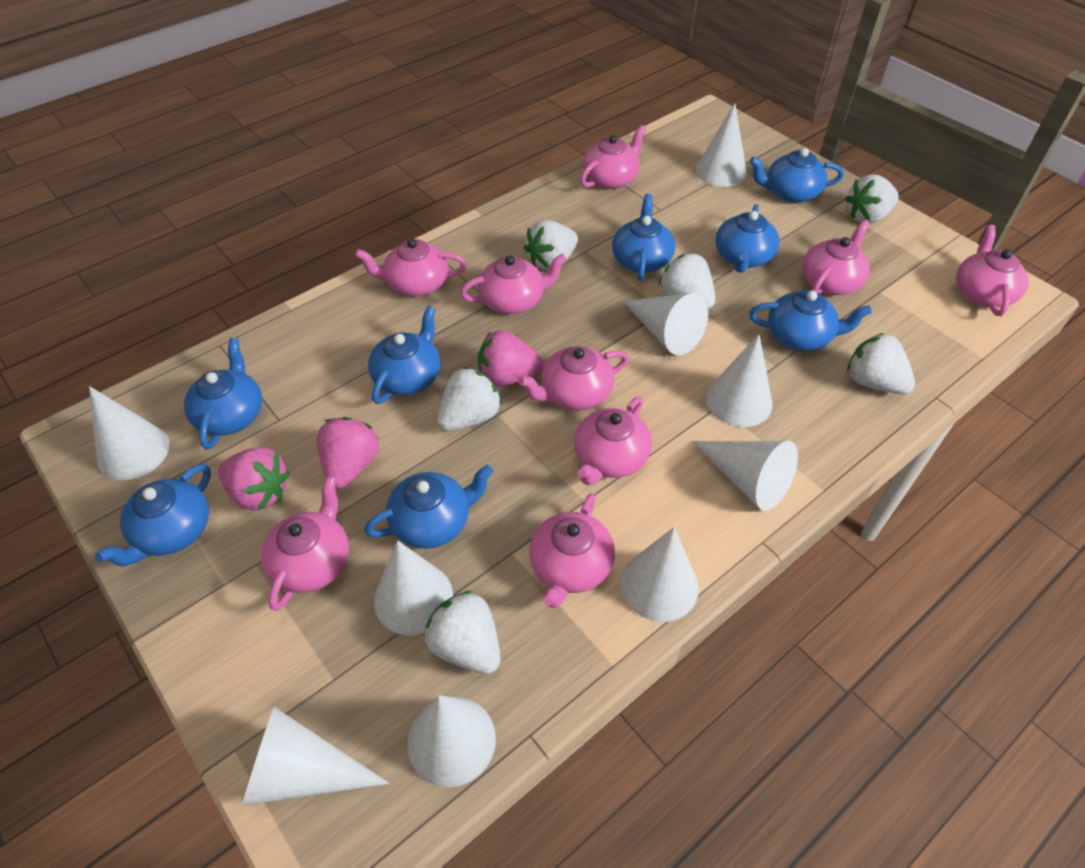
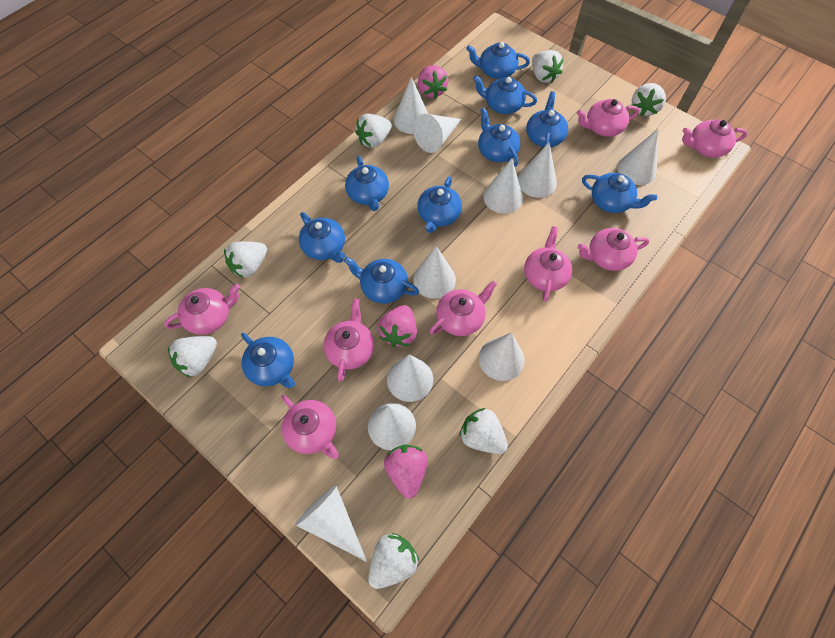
blue teapot: [95,464,211,566] [184,338,262,450] [364,464,494,549] [368,305,440,404] [612,194,675,280] [716,204,779,273] [749,290,872,351] [750,148,844,203] = 8 -> [241,333,295,388] [299,212,345,263] [344,257,419,304] [345,156,389,211] [417,176,462,233] [466,42,530,79] [473,75,537,114] [478,108,520,167] [526,91,568,149] [582,173,657,213] = 10
pink teapot: [261,476,349,611] [355,238,467,296] [460,253,567,314] [518,346,629,410] [529,493,615,608] [574,396,652,485] [580,125,646,189] [802,220,870,295] [956,225,1029,316] = 9 -> [164,284,240,335] [281,395,339,459] [323,299,374,382] [430,281,497,336] [524,226,572,302] [577,99,640,137] [578,228,649,271] [682,119,747,158] = 8
white cone: [89,386,170,480] [242,707,389,806] [374,541,453,635] [407,695,496,787] [620,527,699,622] [623,293,708,355] [691,441,798,511] [696,103,747,187] [706,334,772,427] = 9 -> [295,485,367,562] [368,403,416,450] [387,354,433,402] [394,77,428,134] [413,114,461,153] [413,246,456,299] [479,332,524,381] [483,159,523,214] [518,142,557,198] [617,129,658,185] = 10
white strawberry: [424,591,500,674] [437,367,502,431] [524,220,578,271] [658,253,716,309] [845,174,899,224] [847,333,915,394] = 6 -> [168,336,217,378] [224,241,267,278] [355,114,392,148] [368,533,419,589] [459,408,508,454] [532,50,564,83] [632,83,666,116] = 7

